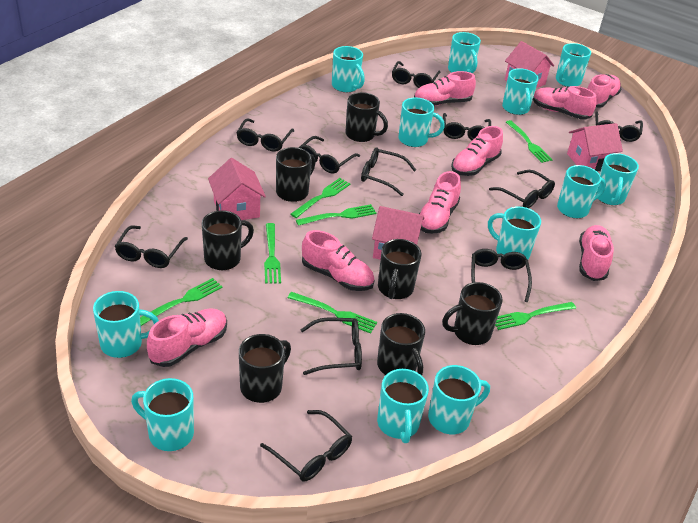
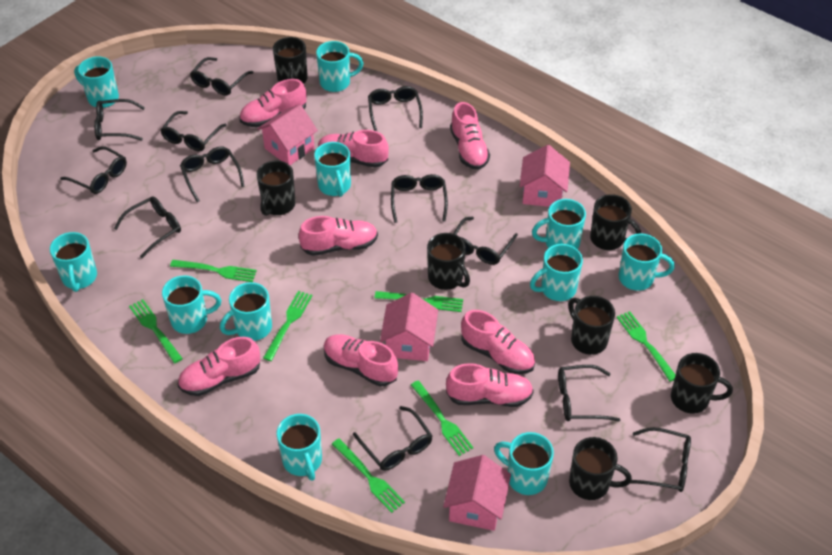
black glasses: [115,225,188,268] [236,118,294,152] [260,410,352,482] [299,136,360,173] [300,317,362,375] [361,147,416,196] [392,61,440,88] [443,113,491,140] [471,249,532,302] [489,170,555,208] [595,111,643,142] = 11 -> [60,146,127,194] [94,99,145,141] [114,196,181,258] [161,111,227,151] [180,147,245,202] [190,57,253,96] [353,406,433,471] [368,86,423,132] [391,174,448,223] [453,217,518,265] [558,365,620,422] [630,427,691,492] = 12
turquoise mug: [93,291,159,358] [131,378,194,451] [332,46,365,92] [377,369,429,443] [399,98,445,147] [428,365,490,434] [448,32,481,73] [488,206,541,259] [502,68,539,115] [556,43,591,87] [557,165,606,218] [597,153,639,205] = 12 -> [50,232,97,292] [74,56,119,108] [162,275,221,334] [220,282,272,341] [276,414,322,481] [314,142,351,197] [316,41,364,92] [494,432,554,495] [530,244,583,301] [532,199,586,249] [619,234,675,291] = 11

